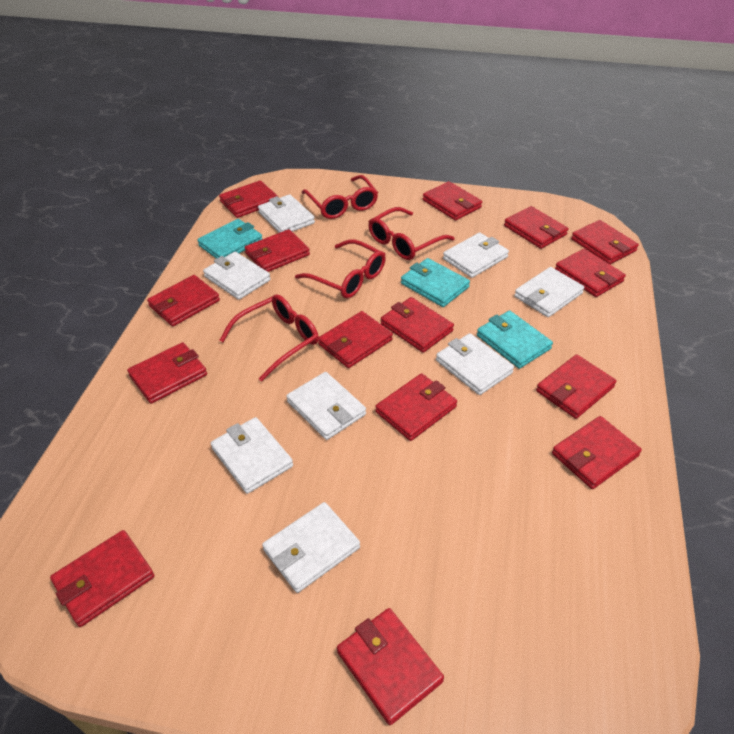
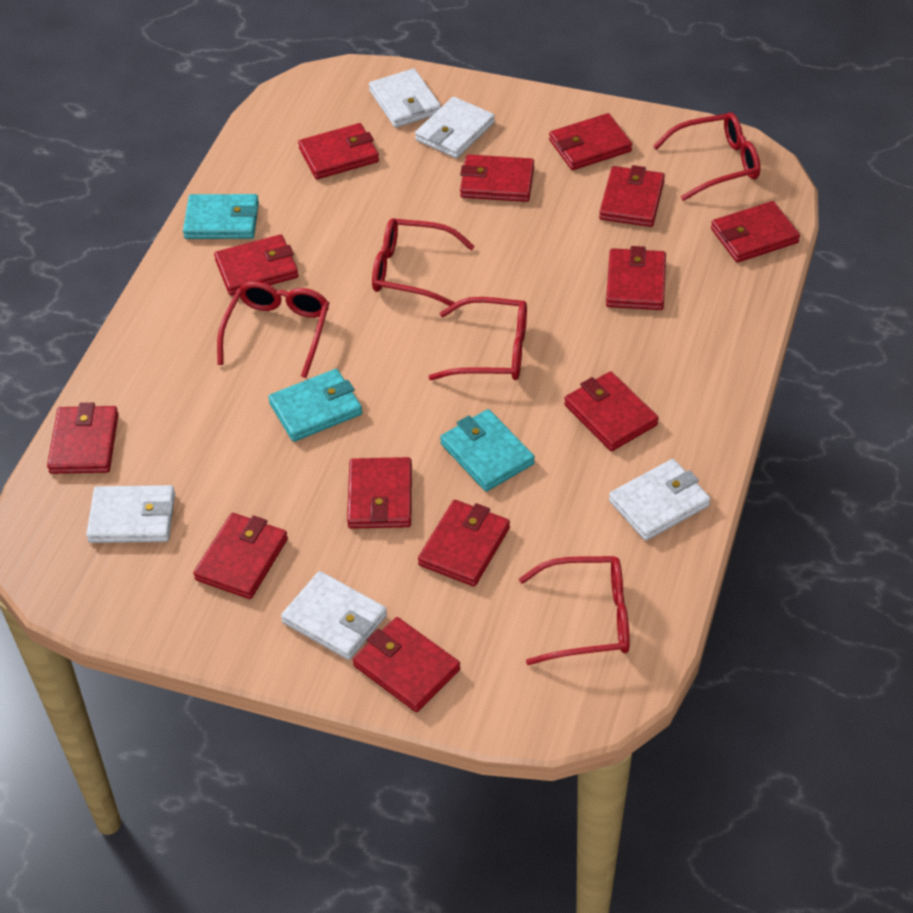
red glasses: [219,294,319,382] [295,239,386,298] [302,175,378,219] [368,207,455,260] = 4 -> [217,281,329,378] [372,218,475,306] [429,297,527,380] [519,556,630,665] [653,112,760,201] = 5
red wallet: [50,530,154,627] [127,342,207,404] [147,275,220,326] [219,180,278,218] [245,229,310,272] [318,311,393,368] [337,608,444,725] [375,373,457,441] [381,297,454,353] [423,181,482,221] [504,206,568,249] [536,354,617,419] [552,416,642,489] [555,249,626,297] [571,220,639,264] = 15 -> [47,403,119,474] [193,513,288,599] [214,234,298,296] [298,123,379,179] [347,457,412,529] [353,617,460,712] [418,500,510,586] [460,155,534,202] [549,113,632,170] [564,371,659,451] [599,165,665,227] [606,246,666,310] [711,201,800,263] = 13
white wallet: [203,252,271,300] [211,417,293,494] [258,194,315,233] [262,502,360,593] [286,372,366,440] [436,333,514,395] [443,233,509,278] [514,267,584,317] = 8 -> [86,485,175,543] [281,571,387,660] [369,69,441,128] [415,97,495,158] [609,459,711,541] = 5

